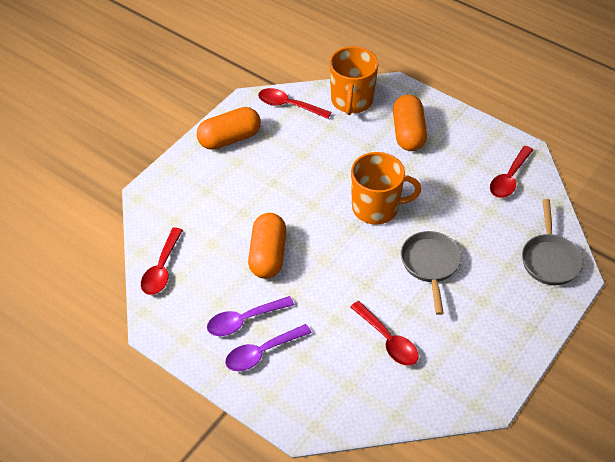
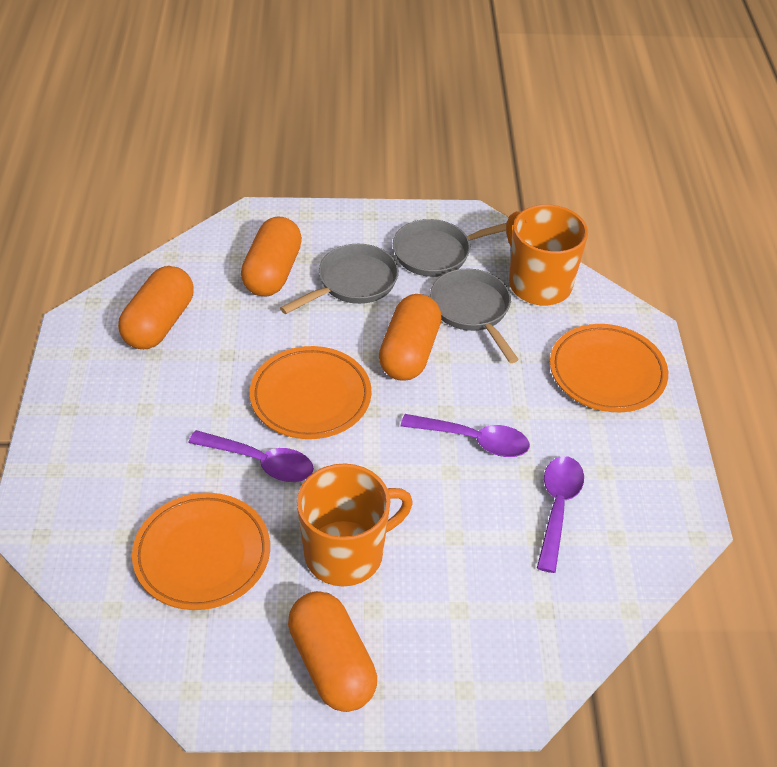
grey pan: [401,231,461,315] [522,199,583,285] = 2 -> [280,244,399,314] [393,219,506,277] [430,269,519,363] = 3
orange capsule: [197,107,261,150] [248,213,286,279] [393,95,427,151] = 3 -> [118,266,194,349] [241,217,302,297] [288,591,377,712] [379,294,441,381] = 4
orange plate: none = 0 -> [132,493,270,610] [250,346,372,439] [550,324,668,412] = 3
purple spoon: [207,296,294,336] [225,324,312,371] = 2 -> [189,430,314,482] [401,414,530,457] [537,456,584,573] = 3
red spoon: [141,228,183,295] [258,88,332,119] [350,301,419,366] [490,146,533,198] = 4 -> none = 0

